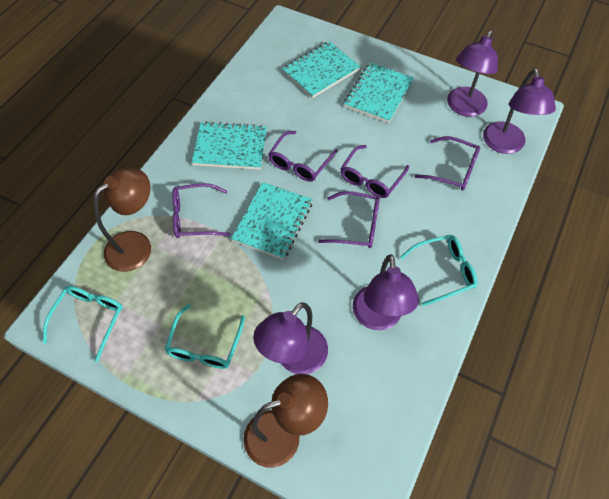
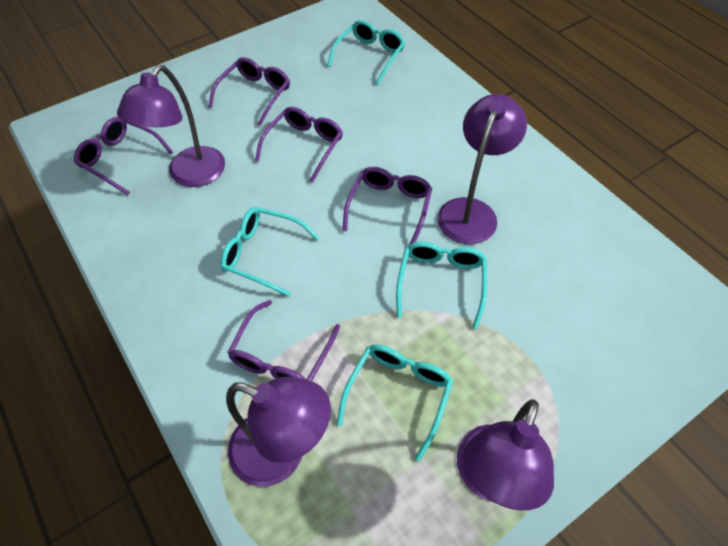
brown lamp: [93,168,151,272] [243,374,328,468] = 2 -> none = 0
turquoise glasses: [43,286,123,362] [165,304,245,369] [400,235,477,306] = 3 -> [220,207,320,297] [327,20,405,84] [337,344,453,461] [396,242,487,329] = 4
turquoise notebook: [191,121,267,170] [231,182,313,260] [282,41,360,98] [344,63,414,123] = 4 -> none = 0

